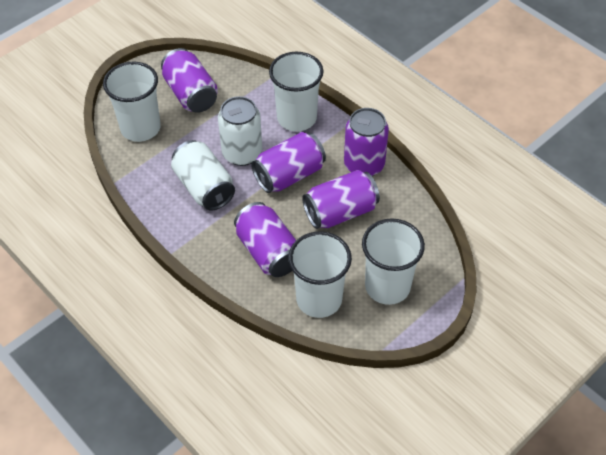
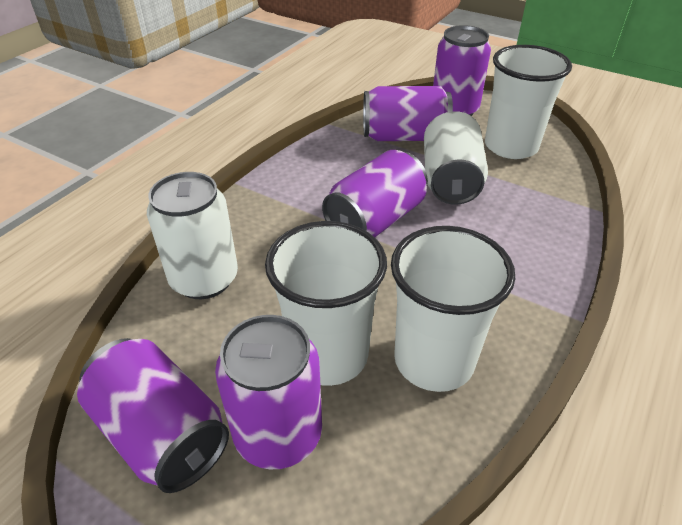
white cup: [103,62,161,142] [269,52,323,131] [288,231,352,318] [362,218,425,305] = 4 -> [265,221,387,386] [391,226,515,392] [485,45,572,159] = 3

